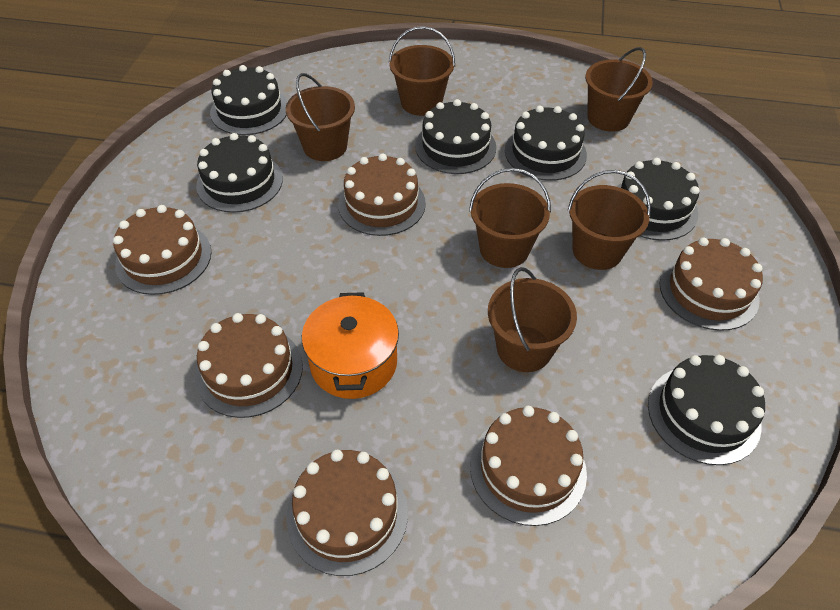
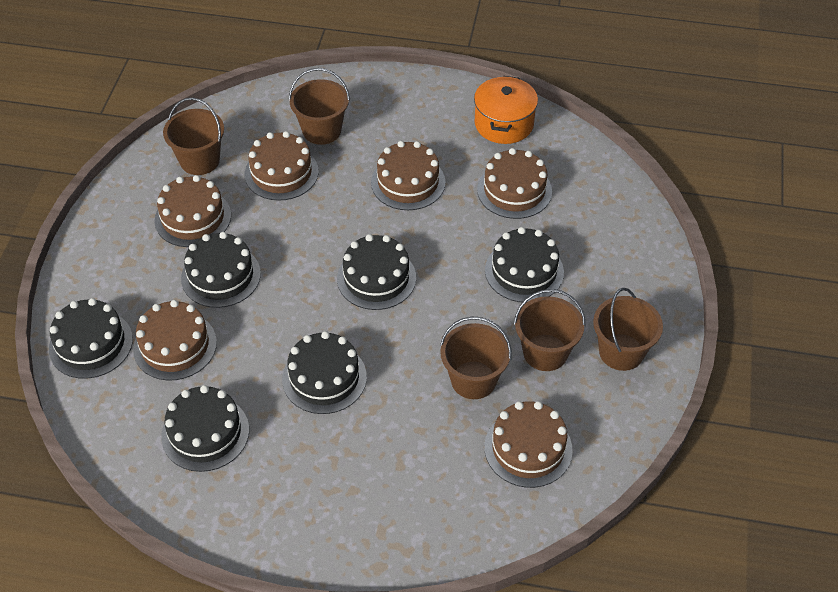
brown bucket: [286,73,355,161] [389,26,455,116] [469,168,551,268] [488,267,577,372] [568,170,651,270] [585,47,653,132] = 6 -> [163,97,224,175] [289,68,350,145] [440,316,512,399] [514,289,585,371] [593,288,663,371] = 5

